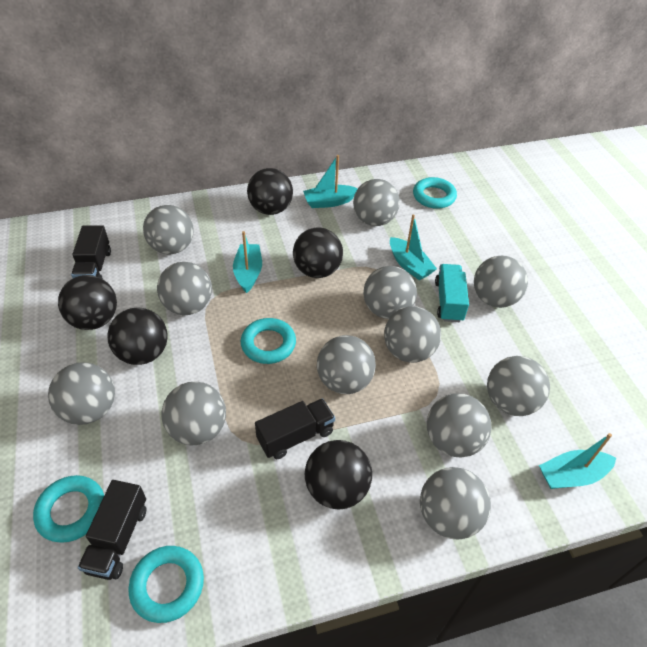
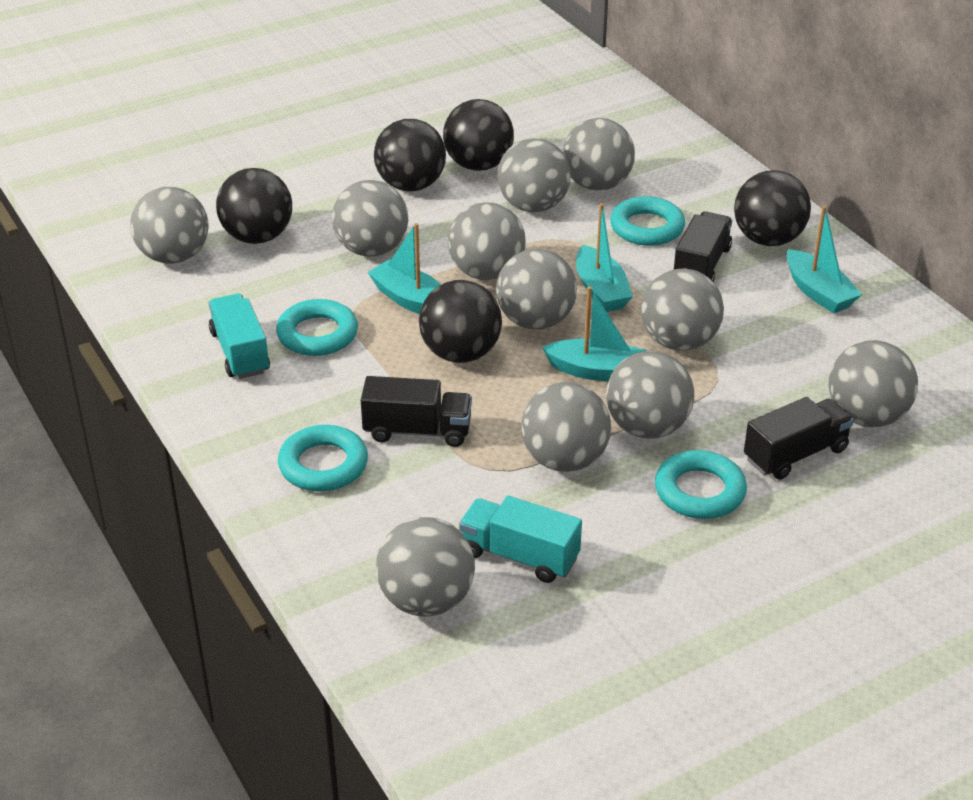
grey ball: [48,362,115,425] [143,205,194,254] [157,262,212,315] [161,382,226,445] [317,335,376,394] [353,179,400,226] [363,266,417,319] [384,306,441,363] [420,467,491,539] [427,393,491,458] [474,256,528,308] [487,356,550,416] = 12 -> [130,187,208,264] [332,180,408,257] [376,517,475,617] [448,202,526,280] [496,249,577,330] [497,138,571,213] [521,382,611,472] [563,118,635,191] [606,351,694,439] [641,268,724,351] [828,340,918,427] = 11
turquoise truck: [435,264,469,322] = 1 -> [209,294,270,379] [459,496,582,583] = 2

